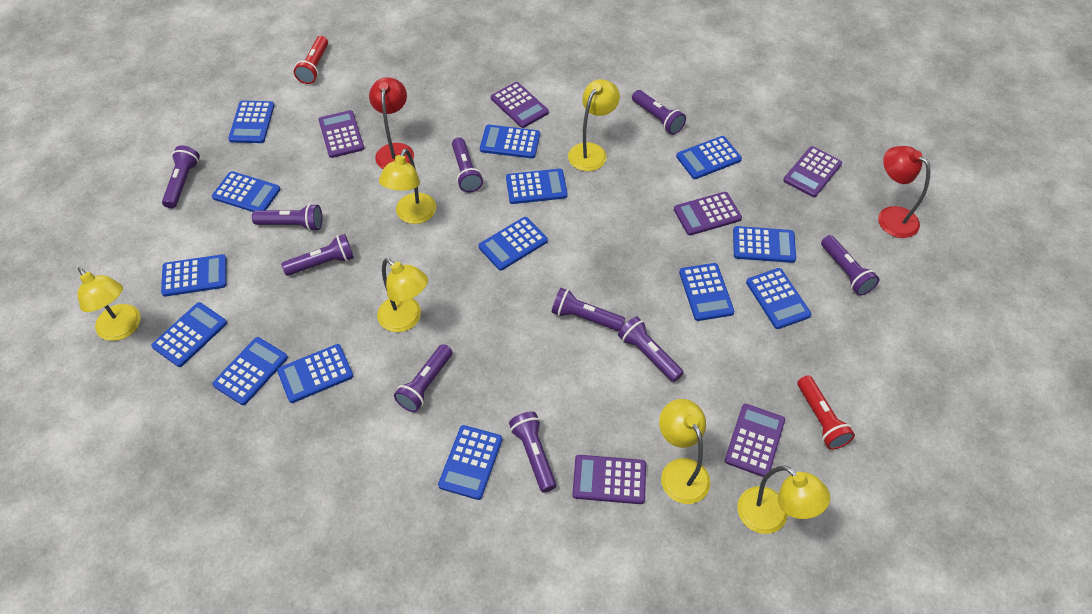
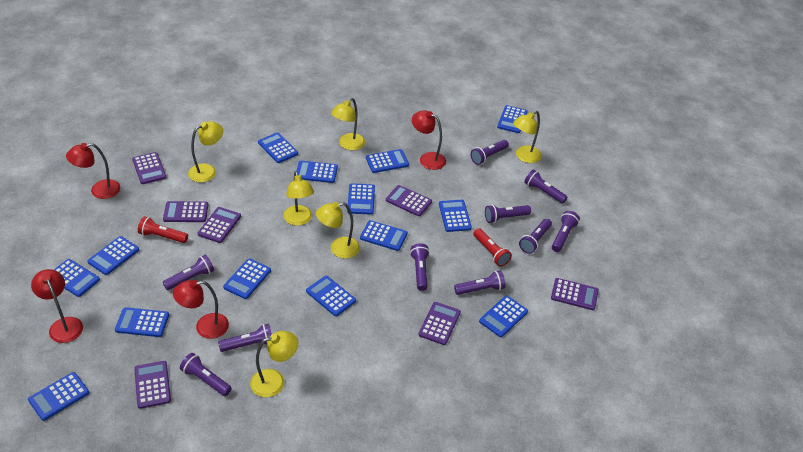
purple calculator: [319,110,364,158] [491,82,549,128] [572,455,646,504] [674,192,742,235] [725,404,785,477] [783,146,842,197] = 6 -> [132,152,167,184] [134,361,171,409] [163,201,208,222] [198,207,241,243] [386,185,432,216] [419,302,461,345] [551,278,599,310] = 7
red lamp: [369,77,414,169] [878,146,931,238] = 2 -> [31,269,83,343] [66,143,120,199] [173,280,229,339] [412,110,446,170] = 4

